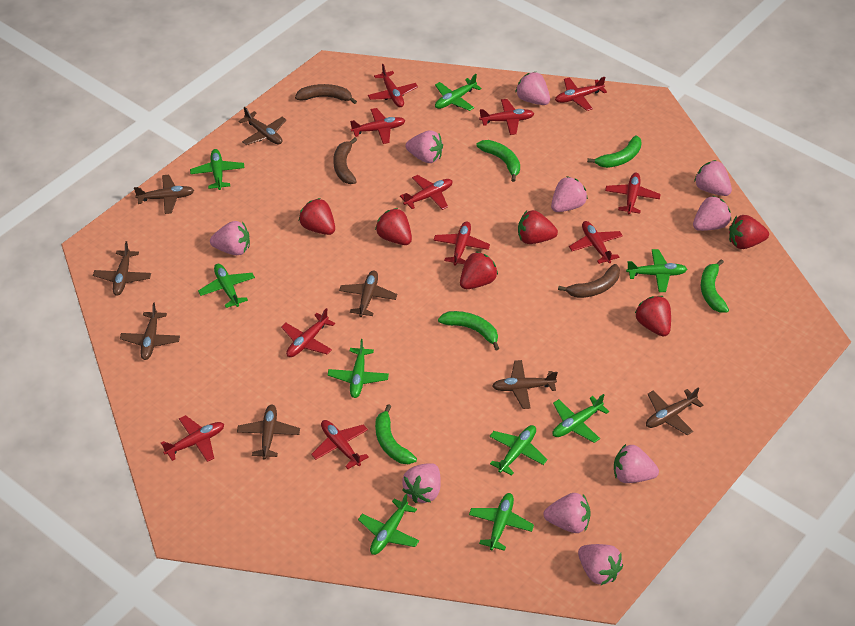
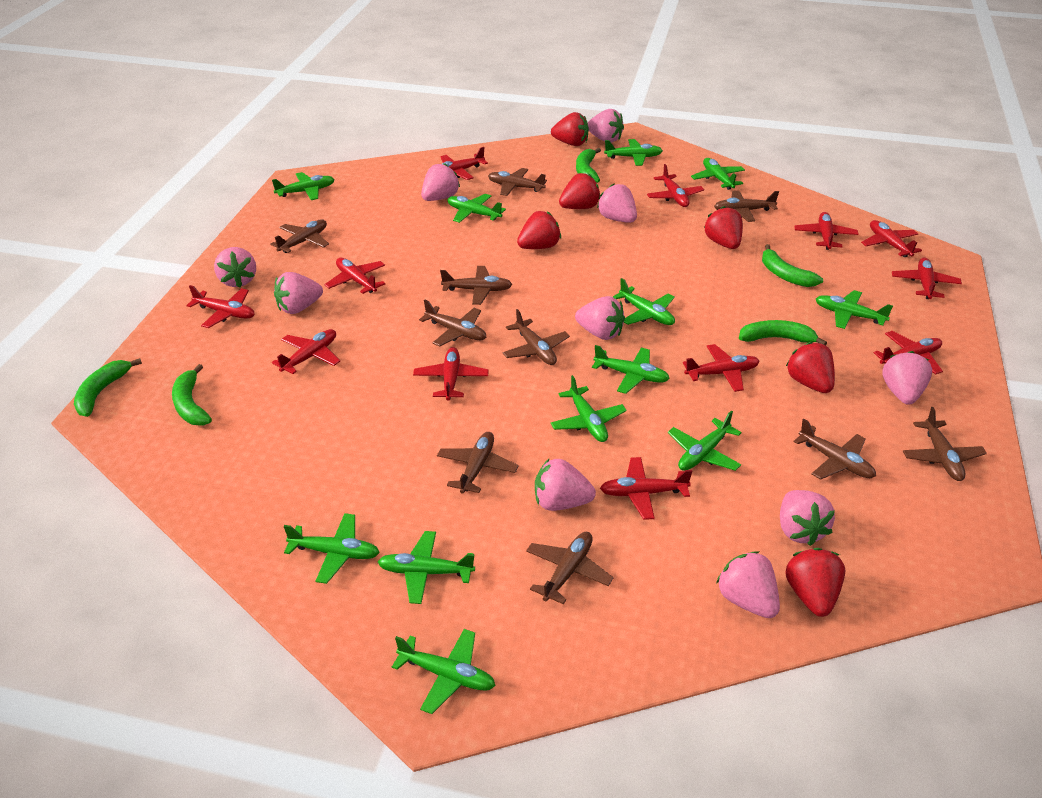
brown banana: [295,84,357,104] [333,138,357,184] [558,264,620,298] = 3 -> none = 0
brown plane: [93,241,151,296] [120,303,180,360] [134,174,194,214] [237,405,300,459] [238,107,286,145] [339,270,397,317] [492,360,558,409] [646,387,703,435] = 8 -> [271,219,329,253] [419,300,486,346] [437,432,519,494] [440,266,513,305] [488,168,547,196] [502,309,570,365] [526,532,613,605] [714,190,779,222] [793,419,876,480] [903,407,987,481] = 10
green plane: [190,149,245,190] [198,264,255,308] [328,339,389,398] [358,494,419,555] [435,74,482,111] [469,493,534,551] [489,425,547,476] [553,394,609,443] [626,249,687,292] = 9 -> [272,172,335,200] [284,513,380,584] [378,531,475,604] [392,629,495,714] [447,194,506,223] [551,375,627,442] [592,345,670,394] [604,139,663,166] [613,278,675,325] [668,411,742,471] [691,158,745,190] [816,290,893,329] = 12
red plane: [161,415,224,462] [281,308,335,357] [311,420,369,469] [350,108,405,144] [368,64,418,107] [400,175,452,210] [433,221,490,266] [479,99,534,135] [555,77,607,111] [569,221,623,264] [605,173,661,214] = 11 -> [186,285,255,328] [272,329,340,374] [324,258,385,294] [413,347,489,401] [440,147,488,180] [600,457,692,520] [647,164,704,207] [683,344,759,392] [794,212,859,250] [861,220,922,257] [874,331,943,375] [892,257,962,299] = 12

